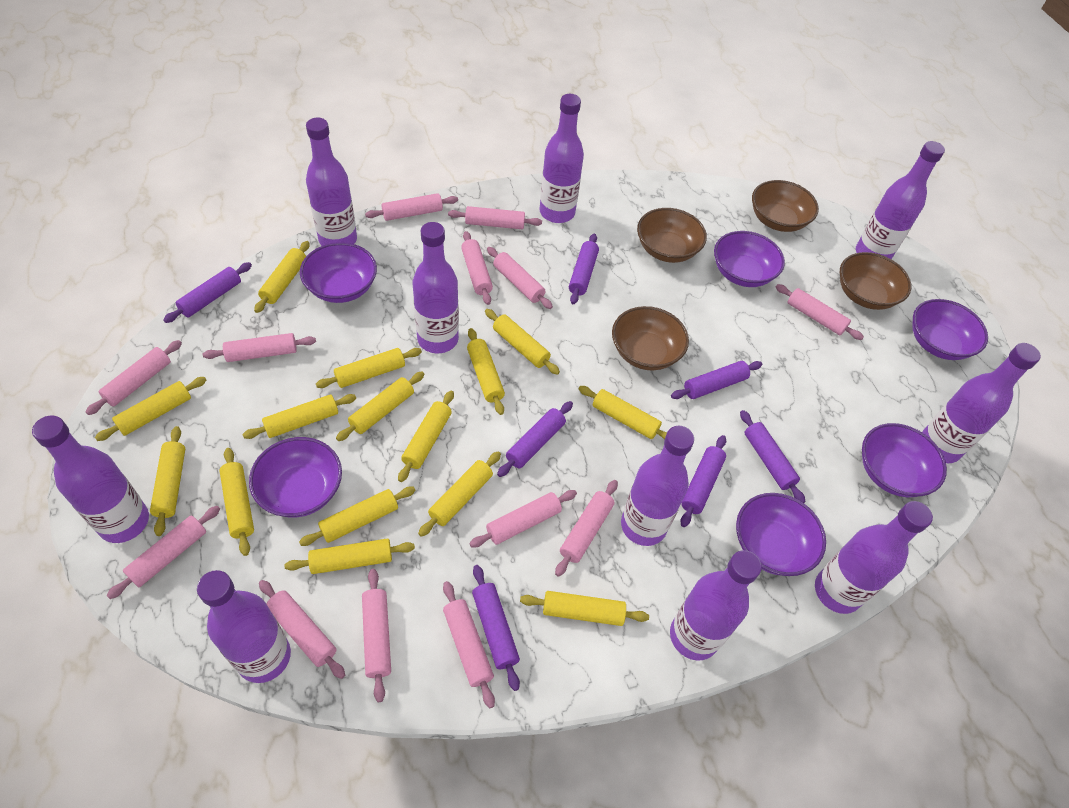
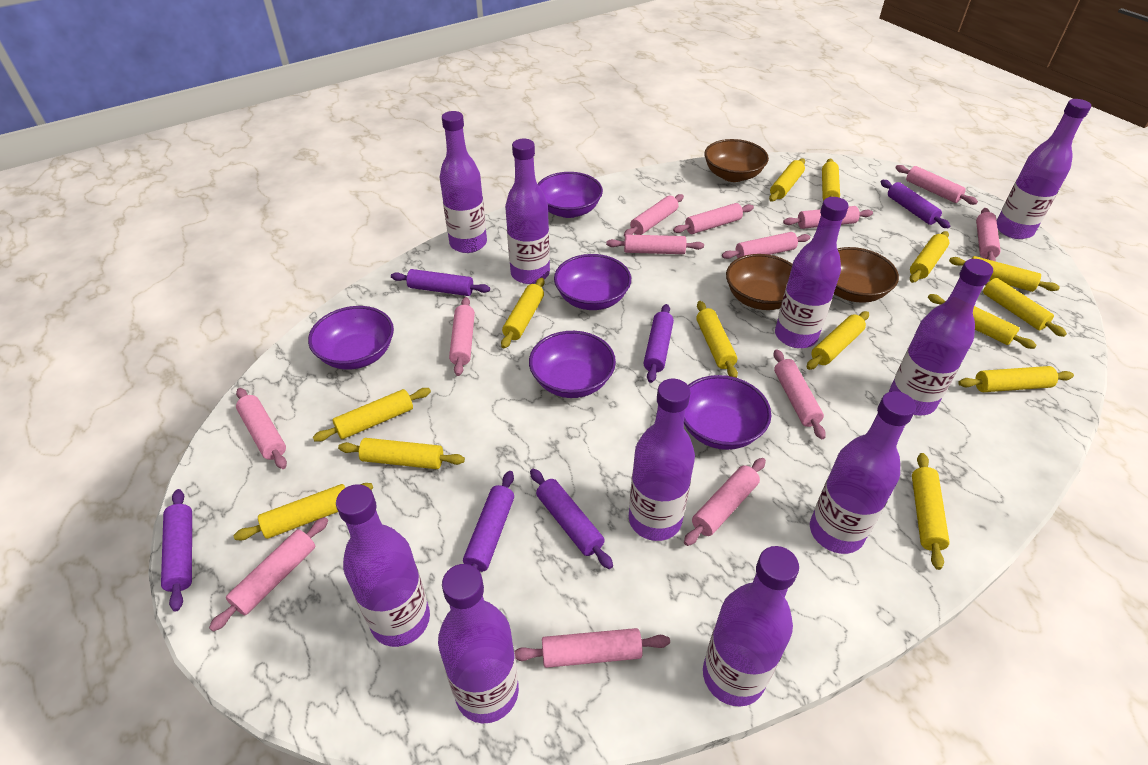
brown bowl: [612,306,689,370] [637,208,707,263] [752,180,819,232] [840,252,912,310] = 4 -> [704,139,769,182] [726,254,793,310] [834,247,899,303] = 3
purple bowl: [249,437,342,518] [300,242,377,303] [714,231,785,287] [736,493,826,576] [862,423,947,497] [912,299,988,360] = 6 -> [308,306,394,370] [529,331,616,398] [538,172,603,218] [554,254,631,310] [684,375,771,450] = 5
purple rolling pin: [163,262,252,323] [472,565,520,691] [497,401,573,477] [569,234,599,304] [671,361,762,399] [680,435,726,527] [740,410,805,503] = 7 -> [161,489,192,612] [391,269,490,296] [463,471,514,572] [530,469,613,569] [644,304,674,383] [881,180,950,228] = 6
yellow rolling pin: [95,377,206,441] [150,426,185,536] [219,448,254,556] [242,394,356,439] [254,241,310,313] [284,539,415,574] [299,487,416,546] [316,348,422,388] [336,372,424,441] [398,390,454,482] [418,451,501,537] [467,328,505,415] [485,309,560,375] [520,591,649,626] [579,386,667,440] = 15 -> [233,483,373,540] [313,388,431,442] [338,438,465,469] [501,278,545,348] [696,301,738,378] [769,158,805,202] [807,311,869,370] [822,158,840,200] [910,231,949,283] [912,453,950,570] [928,294,1037,349] [949,256,1060,292] [958,366,1074,392] [983,278,1067,337] = 14

